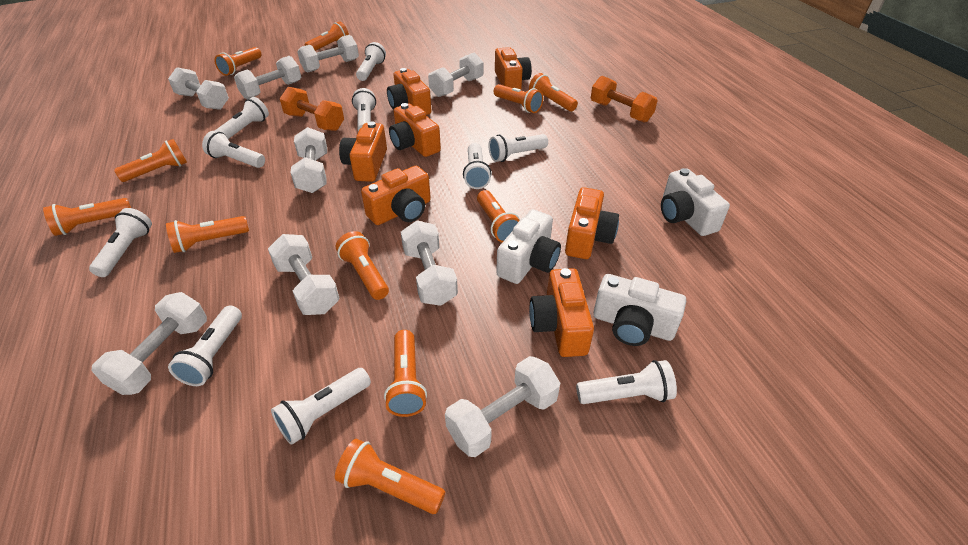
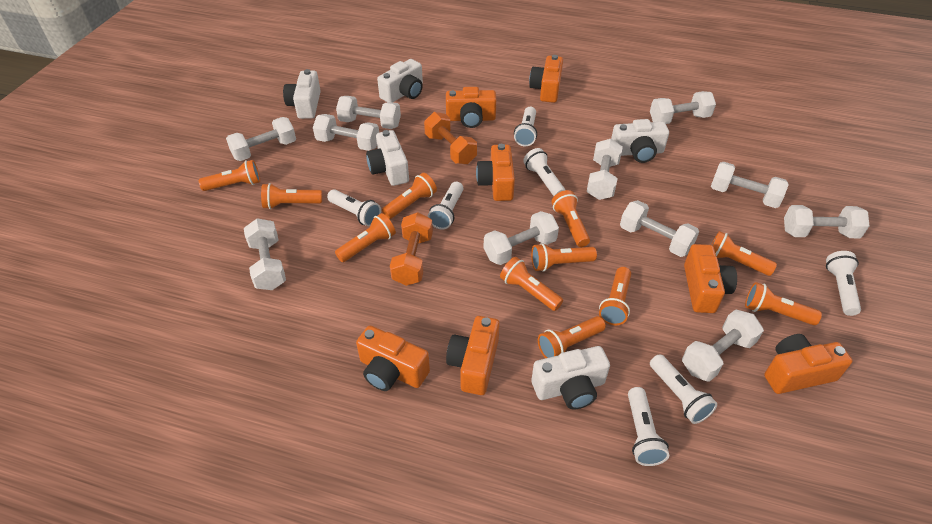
white camera: [496,209,561,284] [593,274,686,346] [661,168,730,236] = 3 -> [283,69,321,119] [366,130,409,186] [377,59,423,102] [531,346,610,409] [611,119,669,163] = 5
white dumbbell: [92,292,207,395] [168,67,229,110] [234,56,301,99] [268,234,340,315] [291,127,327,193] [297,35,359,73] [401,220,458,306] [428,53,483,97] [445,356,560,457] = 9 -> [226,117,296,161] [244,218,286,290] [313,114,379,151] [336,96,401,129] [484,211,559,265] [587,139,623,200] [620,200,699,257] [650,91,716,124] [682,309,764,382] [711,162,789,208] [784,205,869,238] = 11
white flashlight: [89,208,152,277] [168,306,242,386] [202,131,265,168] [215,97,269,139] [271,368,371,445] [352,88,376,132] [356,42,386,81] [463,143,491,189] [489,134,548,162] [576,360,677,404] = 10 -> [327,189,381,227] [428,182,464,229] [514,107,537,146] [523,148,565,196] [628,387,669,466] [650,354,717,424] [826,251,861,316] = 7

